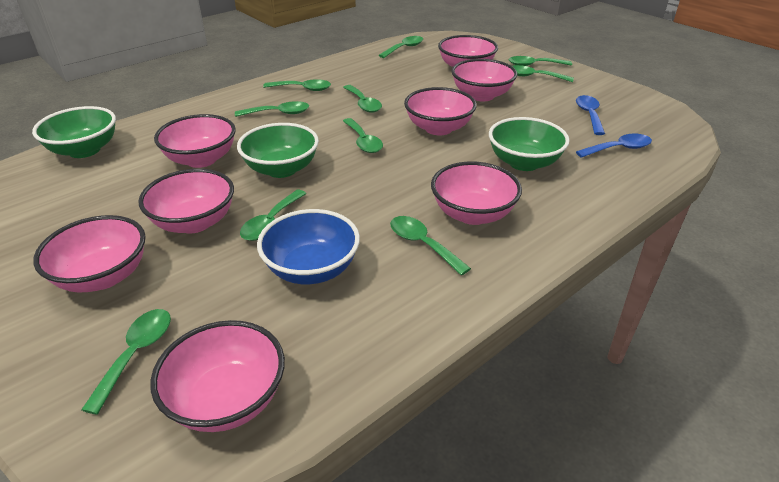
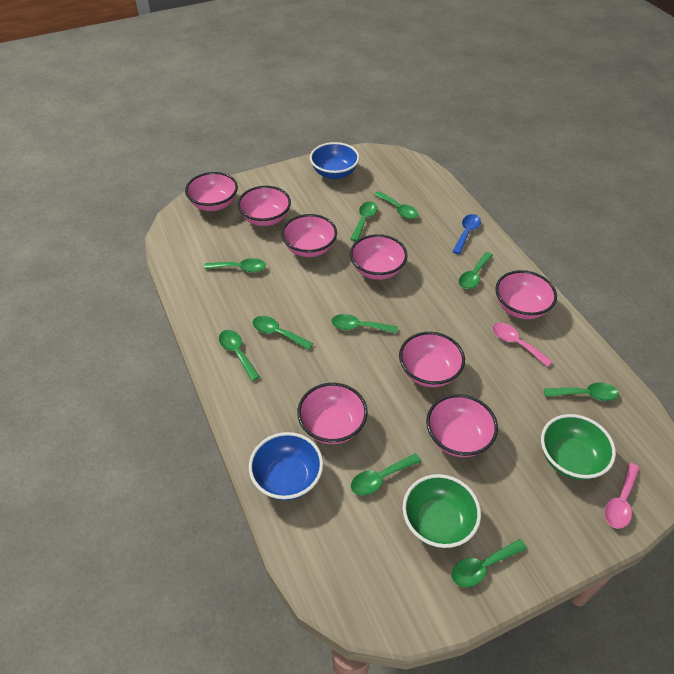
blue bowl: [257,209,360,284] = 1 -> [249,432,323,500] [310,142,360,179] = 2
blue spoon: [576,95,605,135] [576,134,652,158] = 2 -> [452,214,481,254] = 1
green bowl: [32,106,116,158] [237,123,319,178] [489,117,570,171] = 3 -> [403,474,481,548] [541,414,616,480] = 2
pink spoon: none = 0 -> [493,323,553,367] [605,463,640,529] = 2

